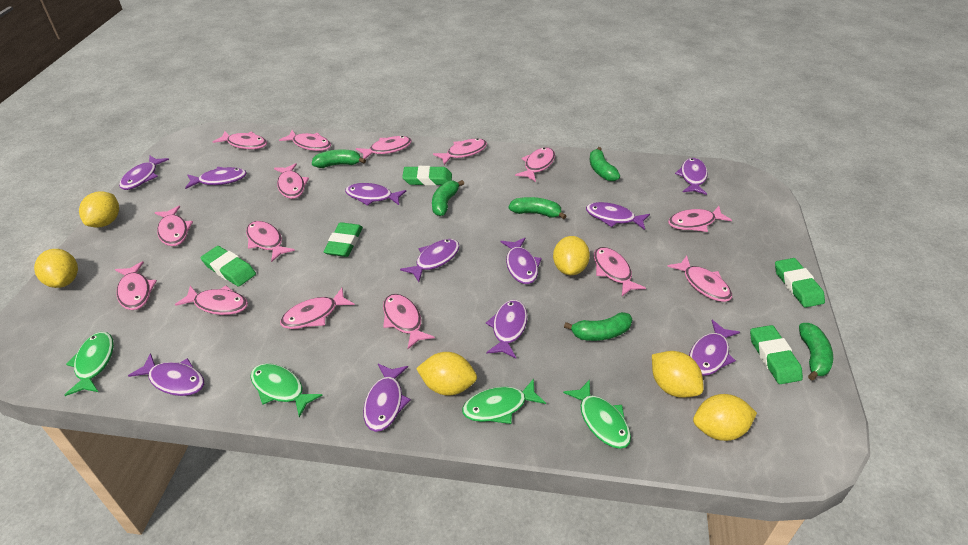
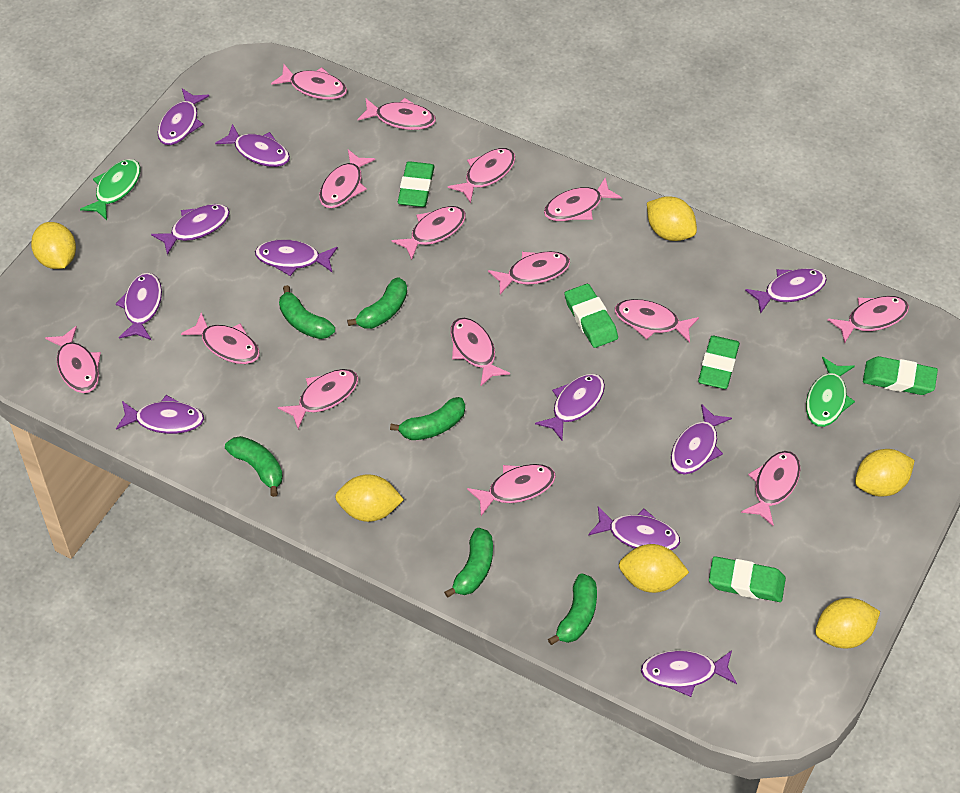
green fish: [65,332,114,396] [250,363,323,418] [462,378,546,424] [563,380,631,449] = 4 -> [80,159,141,220] [806,357,855,427] = 2

